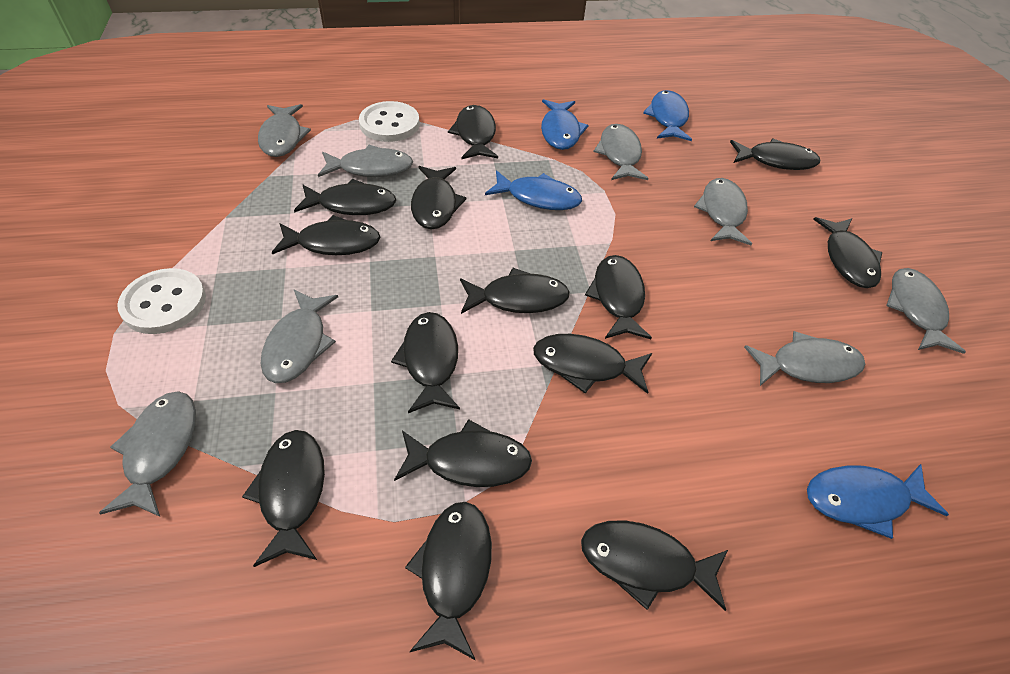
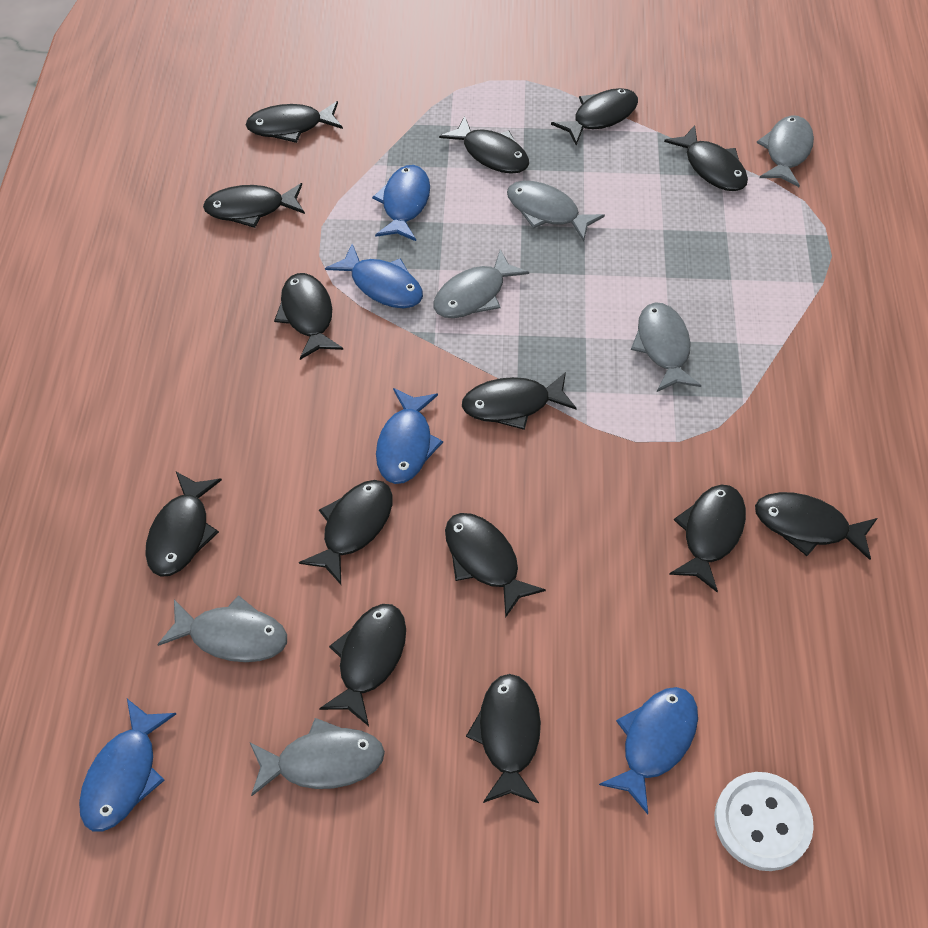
blue fish: [485,170,582,210] [541,99,589,150] [643,90,692,141] [807,464,949,539] = 4 -> [79,699,176,832] [325,244,423,308] [372,165,430,241] [376,388,443,484] [599,687,698,814] = 5
grey fish: [99,391,196,517] [258,104,311,157] [261,290,338,383] [318,145,413,177] [593,124,649,180] [694,178,752,245] [744,331,866,386] [886,268,966,354] = 8 -> [157,595,287,662] [250,718,385,796] [434,250,529,318] [507,181,605,242] [631,302,701,392] [757,115,814,187] = 6
white button: [117,268,206,334] [359,101,420,142] = 2 -> [714,772,814,871] = 1

